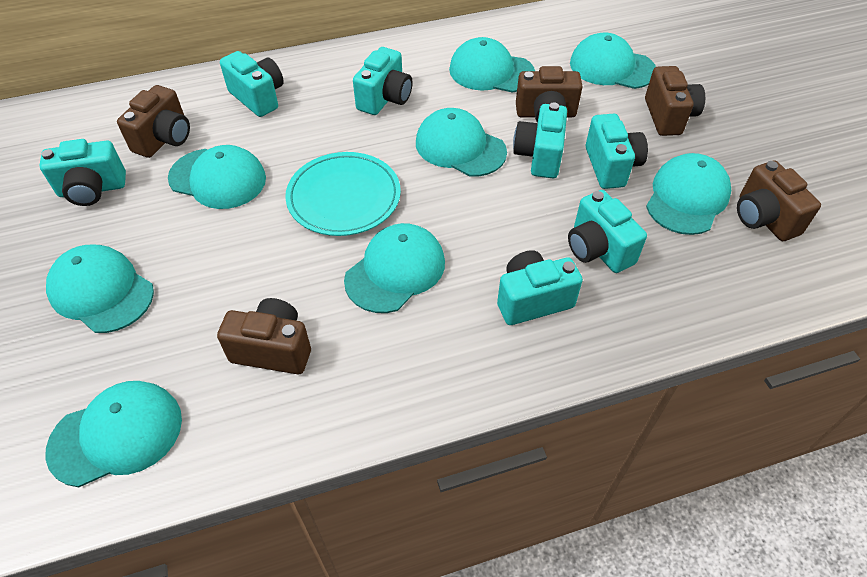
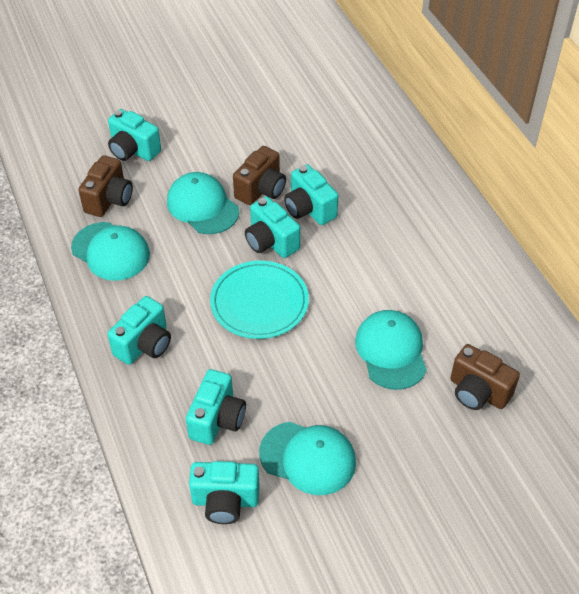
brown camera: [117,85,190,158] [217,298,311,374] [516,66,583,123] [645,66,705,136] [737,160,821,241] = 5 -> [78,155,133,217] [233,146,286,205] [450,344,520,410] = 3
turquoise camera: [39,139,126,206] [220,51,284,117] [353,47,413,115] [497,250,583,325] [513,102,567,178] [568,190,647,273] [586,114,648,189] = 7 -> [107,296,171,365] [108,109,161,161] [186,369,246,445] [189,461,260,524] [245,196,300,258] [284,164,338,225] = 6
turquoise cap: [45,381,182,487] [46,245,154,333] [168,145,266,209] [344,223,445,313] [416,108,507,177] [449,37,535,93] [570,33,656,89] [646,153,731,235] = 8 -> [71,222,150,281] [167,172,239,234] [259,422,356,495] [355,310,427,390] = 4

